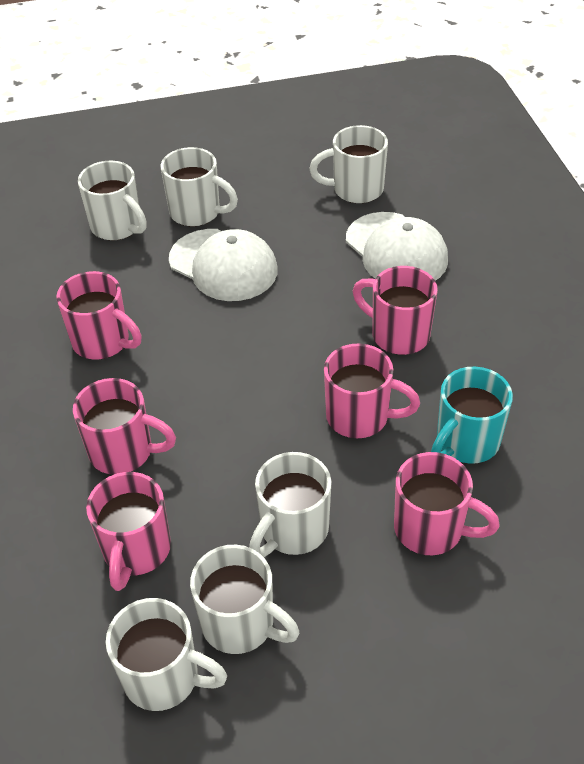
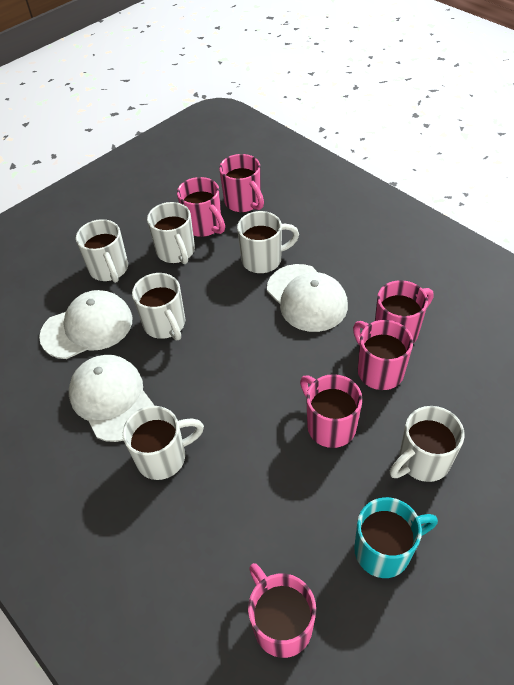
white cap: [169,229,278,301] [346,212,448,281] = 2 -> [39,290,133,359] [69,355,154,442] [267,264,348,332] = 3

